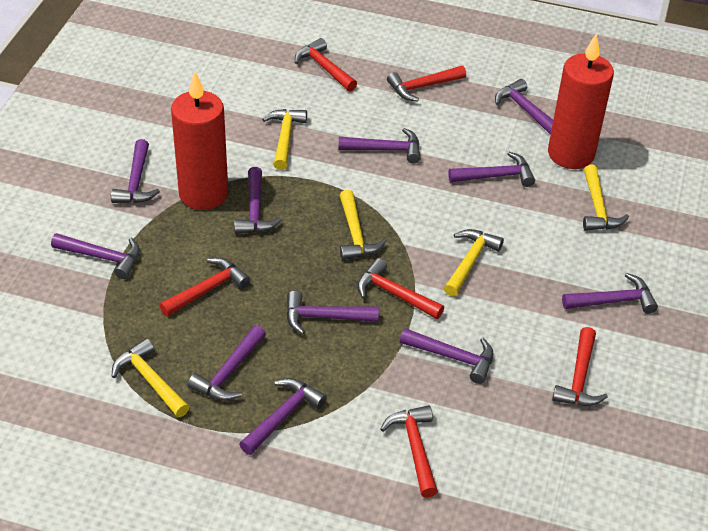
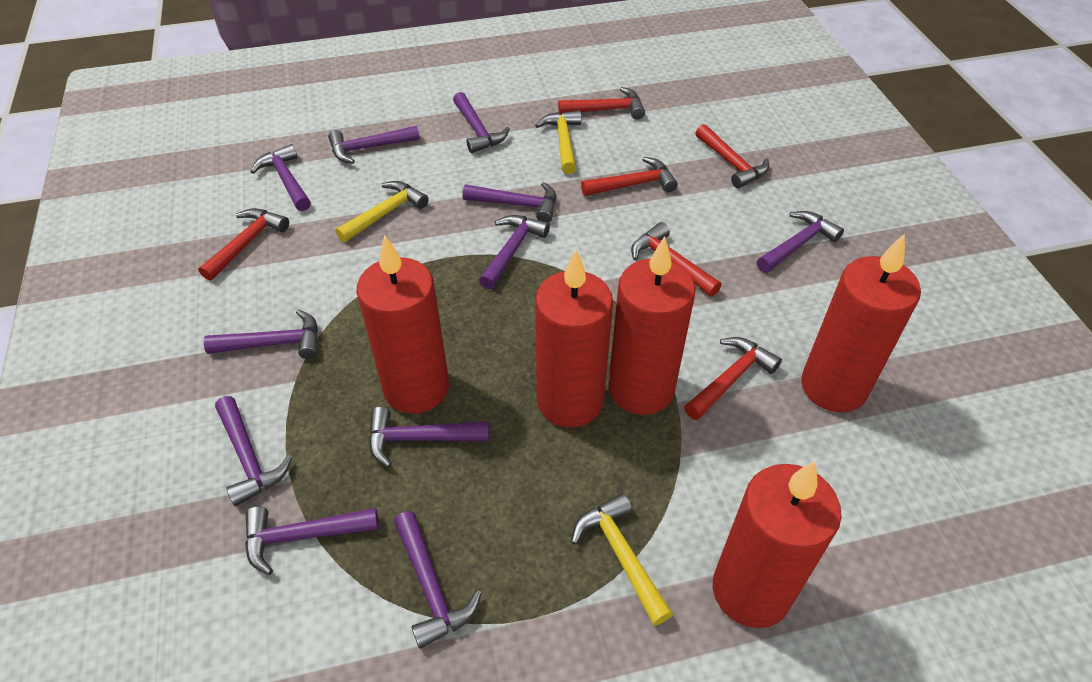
red candle: [171,71,228,210] [548,33,614,169] = 2 -> [356,235,449,414] [535,250,613,428] [608,236,696,415] [713,461,841,628] [801,234,921,413] = 5
yellow hammer: [112,338,189,417] [262,109,307,170] [340,190,387,260] [444,229,504,296] [583,165,629,231] = 5 -> [335,181,429,243] [535,110,582,174] [571,493,673,626] = 3

